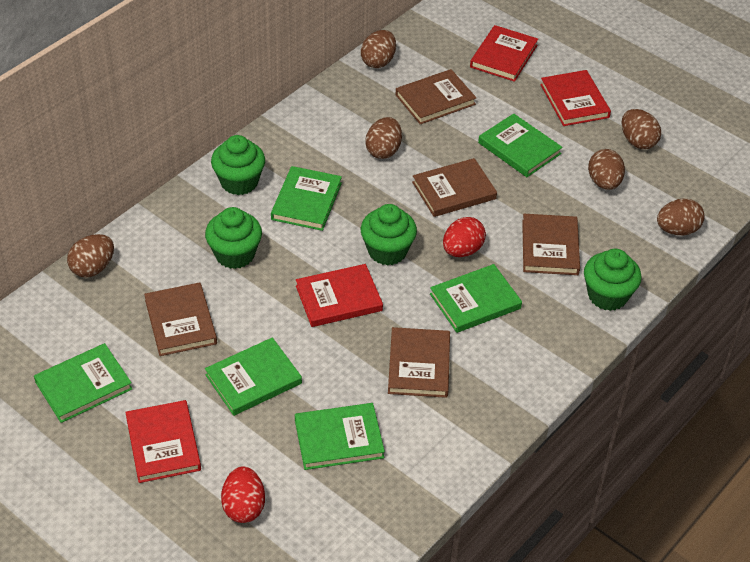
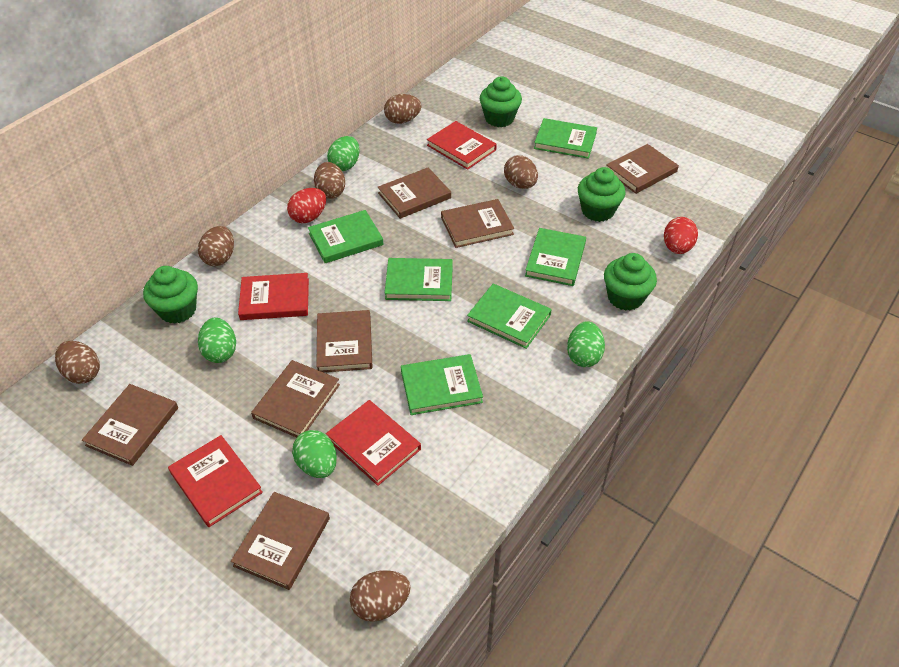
brown book: [144,282,217,356] [388,327,450,398] [396,69,476,124] [412,158,497,217] [522,214,580,275] = 5 -> [82,384,178,466] [231,492,330,590] [251,360,340,438] [316,310,372,373] [378,167,451,219] [441,199,514,248] [606,144,679,194] = 7
green egg: none = 0 -> [198,317,236,363] [292,430,337,478] [327,136,360,171] [567,321,605,367] = 4

